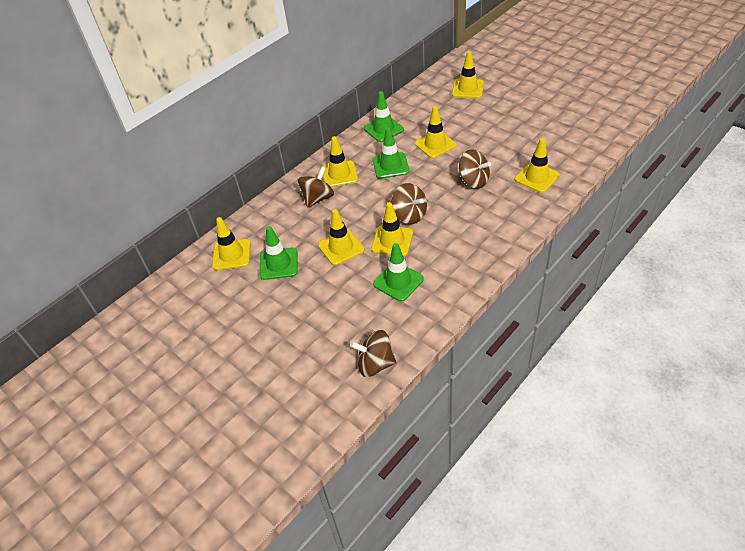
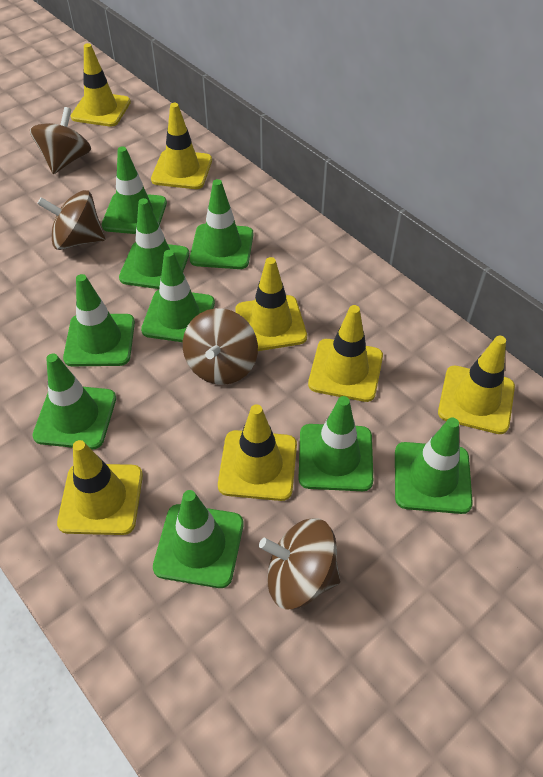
green traffic cone: [260,226,298,280] [364,91,404,142] [373,127,409,179] [373,243,424,302] = 4 -> [33,354,116,450] [63,274,135,366] [102,146,167,234] [119,198,189,289] [141,250,215,342] [153,490,243,588] [190,179,253,269] [298,396,373,491] [395,418,473,514] = 9

